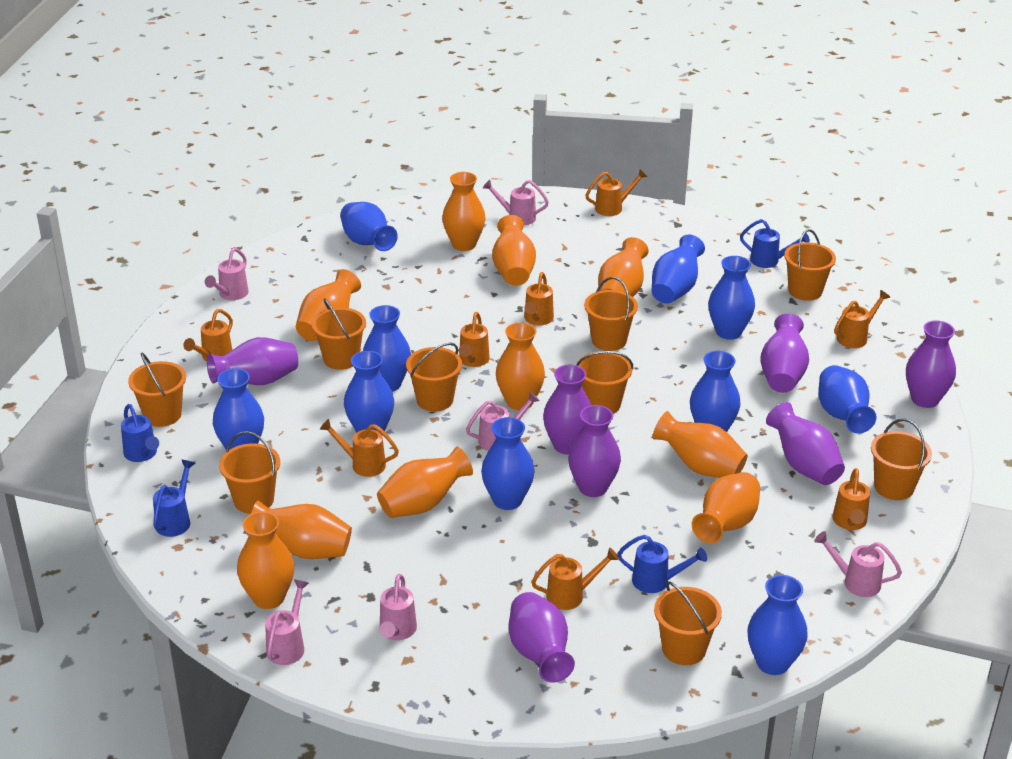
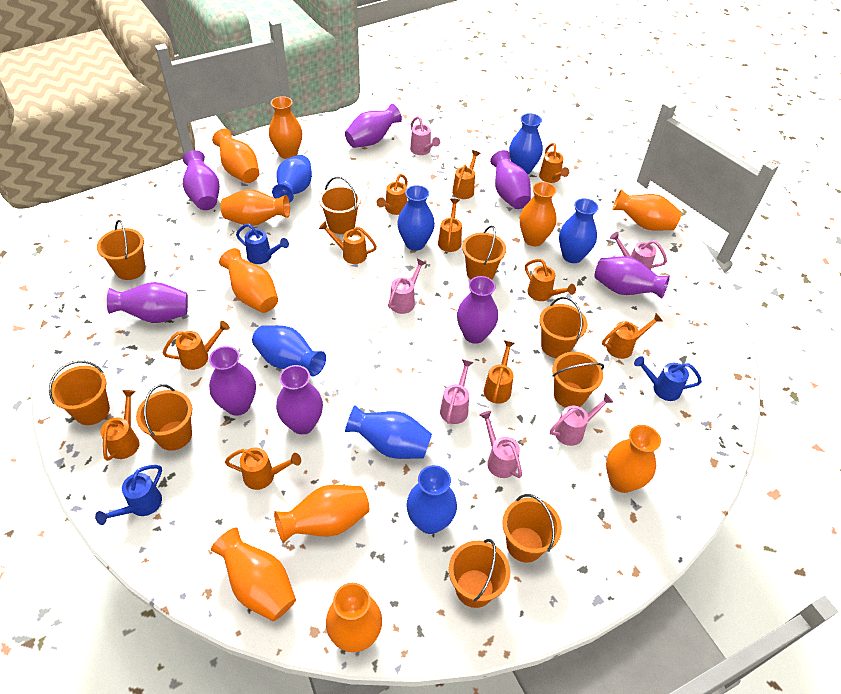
blue vase: [213,368,264,450] [340,202,398,251] [344,351,394,435] [363,305,411,392] [481,417,535,510] [652,235,705,304] [690,351,740,432] [708,256,755,340] [747,575,808,675] [818,365,876,434] = 10 -> [252,325,326,376] [272,155,312,202] [345,405,432,459] [397,185,435,251] [406,465,457,534] [509,113,543,174] [559,198,599,263] = 7
blue watering can: [121,404,159,462] [153,460,195,537] [617,535,707,593] [740,219,810,268] = 4 -> [95,465,162,525] [236,224,289,264] [634,356,702,401] = 3
orange watering can: [183,309,233,362] [320,419,399,477] [459,312,490,367] [524,272,554,325] [531,548,619,610] [586,169,647,216] [832,468,870,530] [834,290,890,348] = 8 -> [100,390,140,461] [163,321,230,370] [225,448,301,490] [319,221,377,264] [377,174,408,215] [438,198,462,252] [452,150,481,199] [484,340,515,404] [525,259,576,301] [539,143,569,183] [602,313,663,359] = 11
purple vase: [207,337,298,385] [509,592,575,683] [543,365,591,455] [568,405,621,497] [761,314,809,393] [766,402,845,485] [906,320,956,408] = 7 -> [107,282,188,323] [183,150,220,210] [209,346,256,416] [276,365,323,434] [345,104,402,148] [457,276,498,344] [490,150,531,209] [595,256,670,299] = 8

